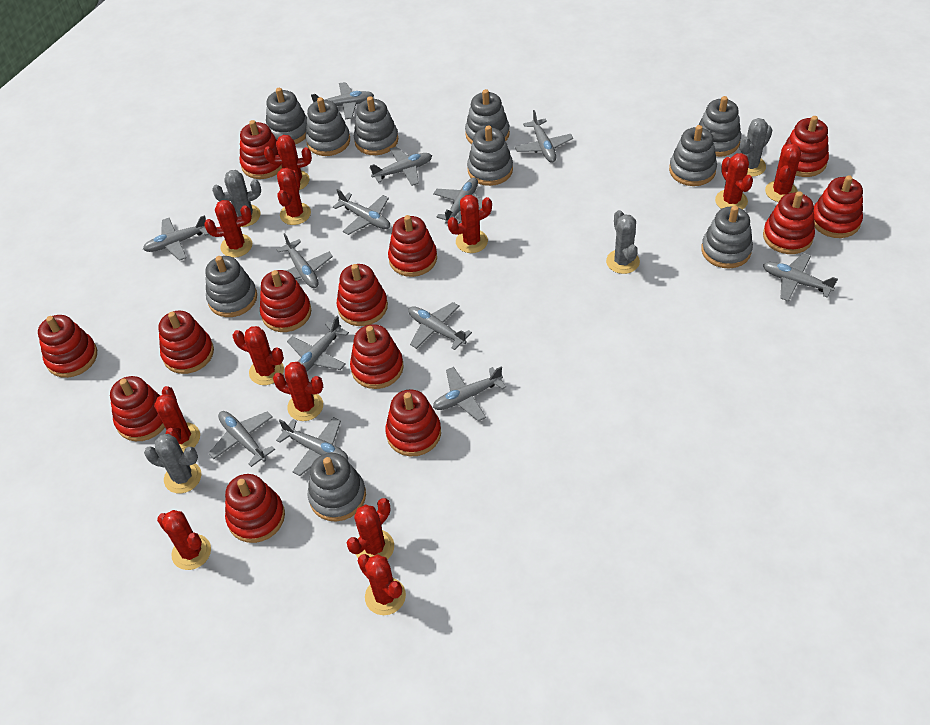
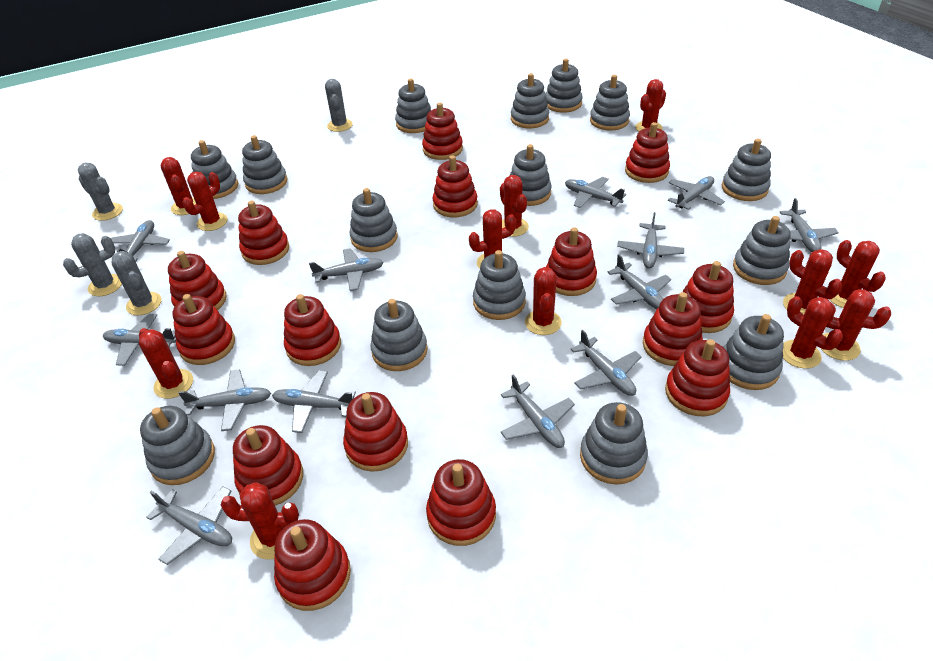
grey stacking toy: [205,256,257,317] [266,88,307,144] [305,97,350,156] [308,453,366,522] [354,96,398,155] [465,89,510,144] [467,125,513,186] [669,125,717,186] [699,96,741,157] [701,206,753,269] = 10 -> [140,406,215,485] [191,140,238,199] [242,135,288,194] [349,188,398,252] [370,299,428,371] [395,78,431,133] [473,250,526,320] [510,144,552,206] [511,73,549,128] [546,59,583,113] [580,402,648,485] [590,75,630,130] [722,138,771,201] [723,314,784,390] [733,216,790,285] = 15
red stacking toy: [38,315,97,378] [110,376,165,441] [158,311,214,374] [225,474,285,543] [240,120,282,179] [260,270,311,332] [337,264,388,326] [350,324,404,389] [385,390,441,456] [388,215,437,277] [763,191,815,254] [780,116,829,177] [814,175,863,238] = 13 -> [168,251,227,310] [172,294,235,365] [233,425,303,506] [238,201,289,265] [274,519,351,611] [284,294,341,366] [343,392,408,472] [422,103,463,160] [426,459,496,546] [433,155,478,217] [546,227,597,296] [625,122,670,183] [643,292,703,366] [665,339,730,416] [683,261,734,333] = 15

